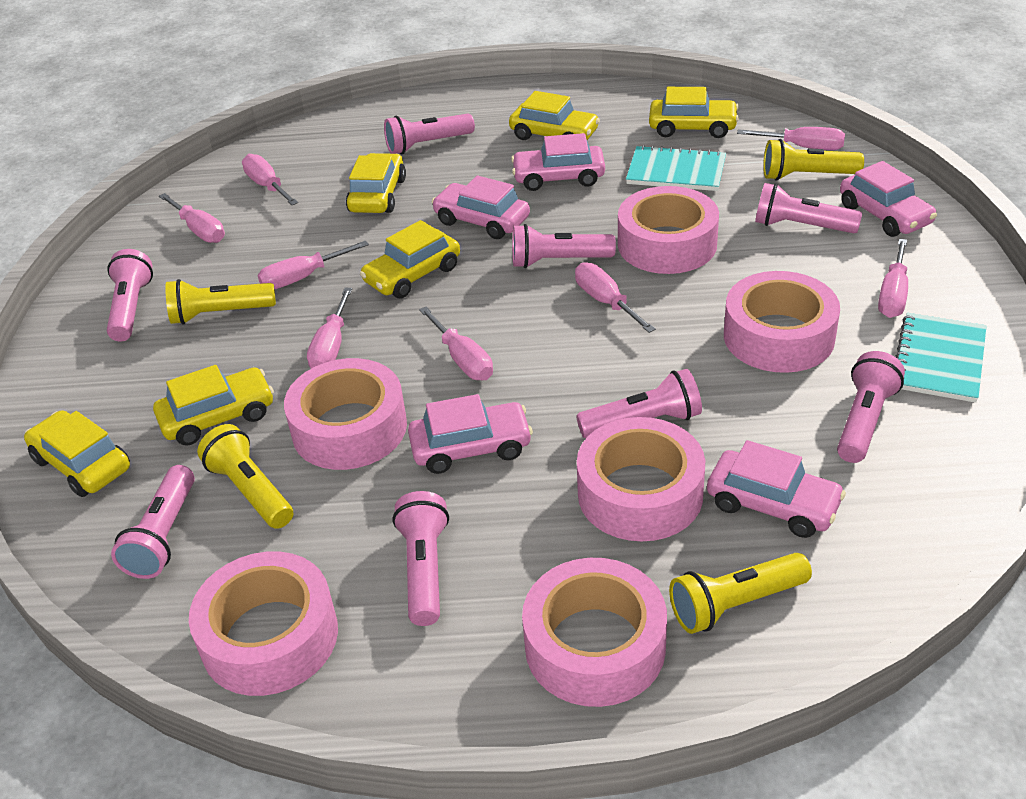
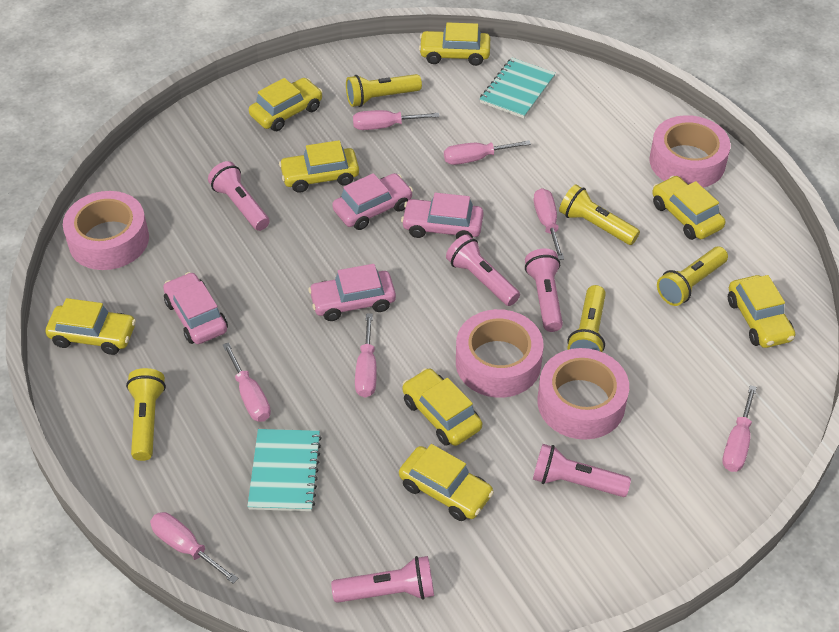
pink car: [408,394,533,474] [432,176,530,239] [511,133,605,191] [707,440,846,538] [840,161,937,237] = 5 -> [163,272,228,344] [308,264,396,321] [332,173,413,230] [401,193,484,239] = 4
pink flashlight: [107,249,153,342] [111,465,195,579] [384,113,475,154] [392,491,449,626] [512,224,616,268] [576,369,702,438] [755,183,862,233] [837,351,905,463] = 8 -> [208,161,270,231] [331,556,434,603] [446,234,520,306] [525,249,563,332] [533,444,631,497] = 5
pink screwdriver: [159,193,225,243] [242,154,298,205] [258,241,369,289] [307,288,352,368] [419,307,493,380] [575,262,656,333] [737,127,845,150] [878,239,908,318] = 8 -> [150,512,239,584] [223,342,271,422] [353,110,440,130] [355,314,377,397] [444,140,531,165] [534,188,564,260] [722,385,757,472] = 7
pink tape: [189,551,338,696] [284,358,407,470] [522,558,667,707] [577,417,705,541] [618,186,719,274] [724,271,840,373] = 6 -> [63,191,149,270] [456,309,544,398] [537,348,629,440] [649,115,731,188] = 4
yellow car: [24,410,130,497] [153,365,274,446] [346,153,406,213] [360,220,460,299] [509,91,600,140] [649,87,739,138] = 6 -> [45,298,136,355] [249,78,323,131] [279,140,359,193] [399,444,494,521] [402,368,482,446] [419,22,490,66] [652,176,725,240] [728,275,795,348] = 8
yellow flashlight: [165,279,276,325] [197,424,293,529] [669,553,812,634] [763,139,864,181] = 4 -> [126,368,166,461] [346,74,422,107] [559,184,640,245] [568,285,606,352] [657,247,728,306] = 5

